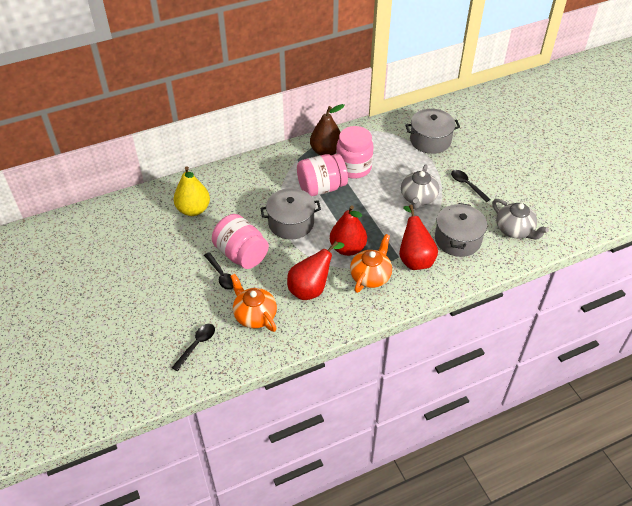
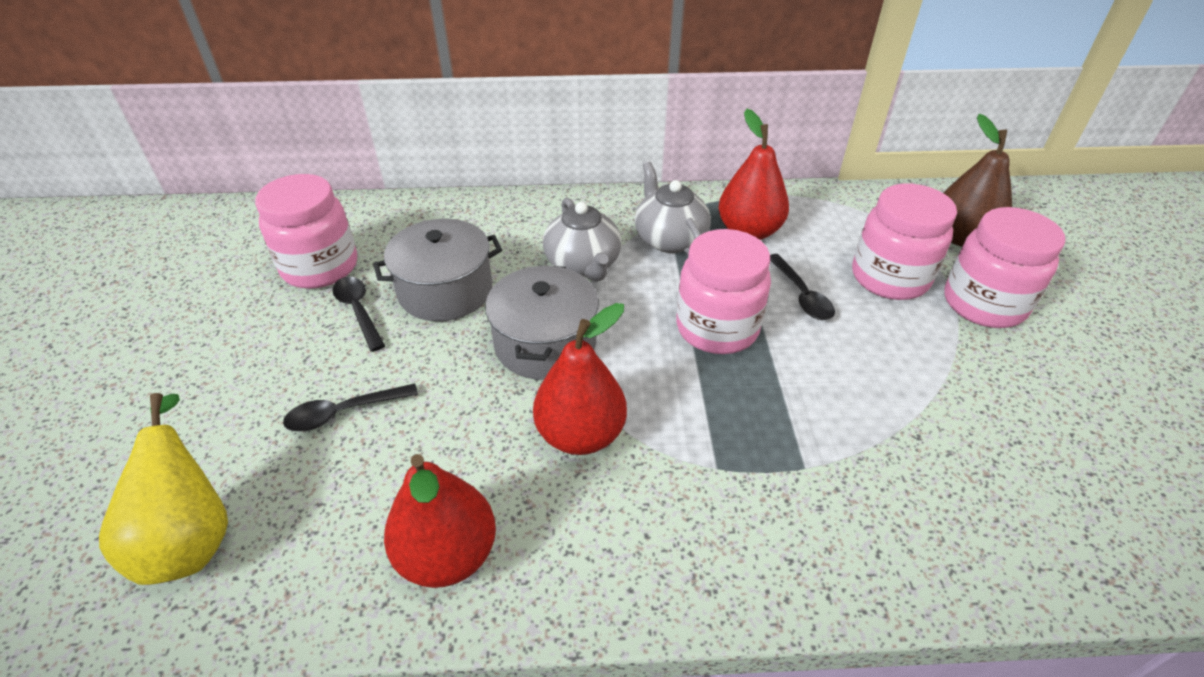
grey pot: [260,188,321,240] [405,109,460,154] [435,203,487,257] = 3 -> [373,218,502,321] [485,265,599,380] = 2
orange teapot: [230,274,277,332] [350,234,392,293] = 2 -> none = 0
pink jar: [212,214,269,269] [297,154,348,196] [336,126,373,179] = 3 -> [255,174,357,289] [676,229,771,354] [852,184,957,300] [944,207,1065,328] = 4

